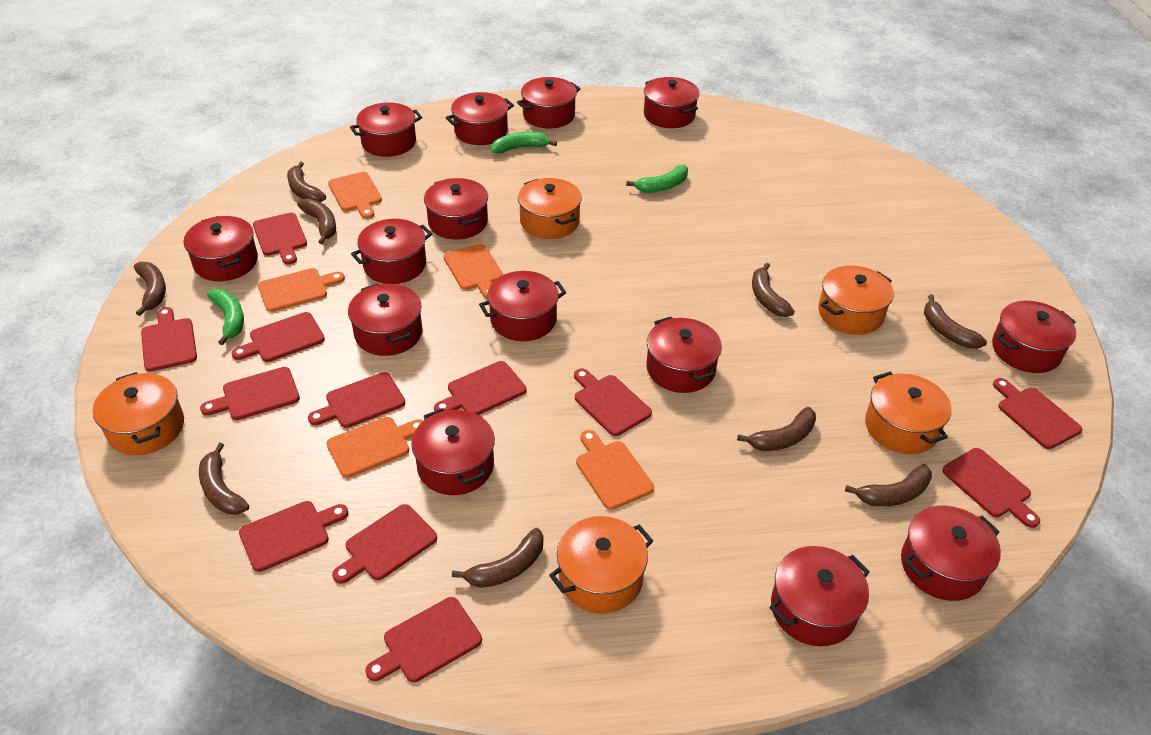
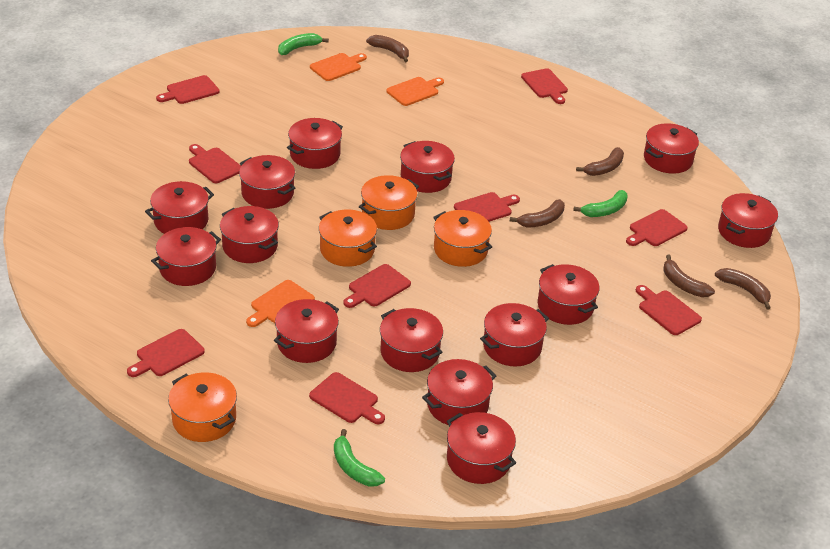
brown banana: [134,262,166,316] [199,442,249,515] [287,162,326,202] [297,199,336,244] [452,528,543,588] [737,407,816,451] [752,263,795,317] [845,464,932,506] [924,294,987,349] = 9 -> [366,35,409,62] [510,199,565,228] [576,147,624,176] [663,254,715,297] [715,268,771,310] = 5
orange cutting board: [258,268,345,312] [327,417,423,478] [328,172,382,219] [444,244,503,299] [576,430,654,510] = 5 -> [246,280,315,327] [310,53,367,81] [386,77,444,106] = 3
orange pot: [93,372,184,455] [518,178,582,239] [549,516,653,614] [818,265,894,335] [865,372,952,454] = 5 -> [168,372,237,442] [319,210,377,267] [359,175,419,230] [433,210,492,267] = 4
red cutting board: [141,307,197,372] [200,367,300,420] [231,312,325,362] [239,501,348,572] [253,213,307,265] [308,372,405,428] [332,504,437,584] [365,597,482,682] [434,361,527,415] [574,369,652,436] [942,448,1040,528] [993,378,1082,449] = 12 -> [127,329,205,377] [156,75,220,104] [189,144,241,183] [309,372,385,424] [343,264,411,308] [454,192,520,222] [521,68,568,104] [626,209,688,246] [636,285,702,335] = 9

